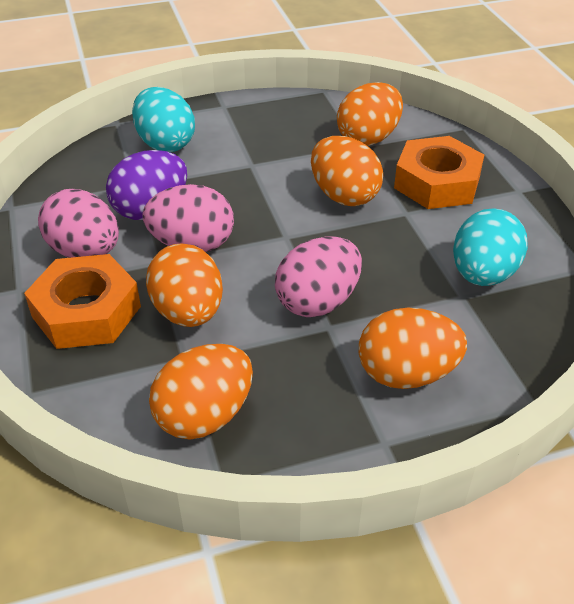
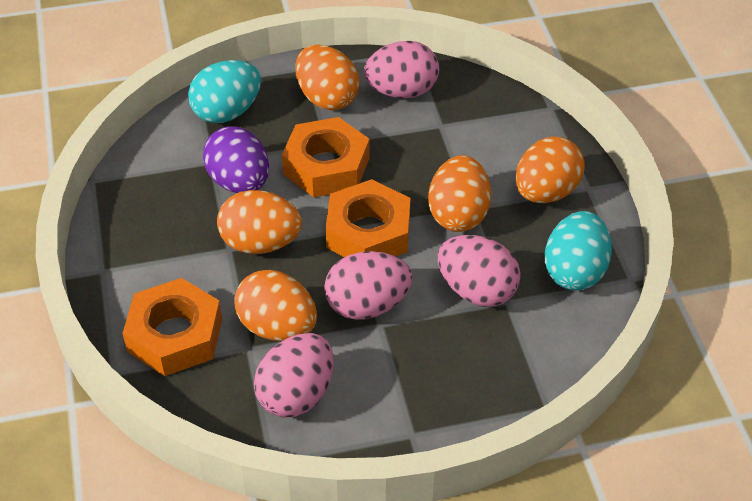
orange nut: [24,254,141,349] [394,136,484,209] = 2 -> [123,278,222,376] [282,117,369,197] [325,179,410,257] = 3
pink egg: [38,189,119,258] [142,184,234,252] [275,236,362,317] = 3 -> [254,333,334,418] [324,251,413,320] [364,41,439,98] [438,235,521,307] = 4

